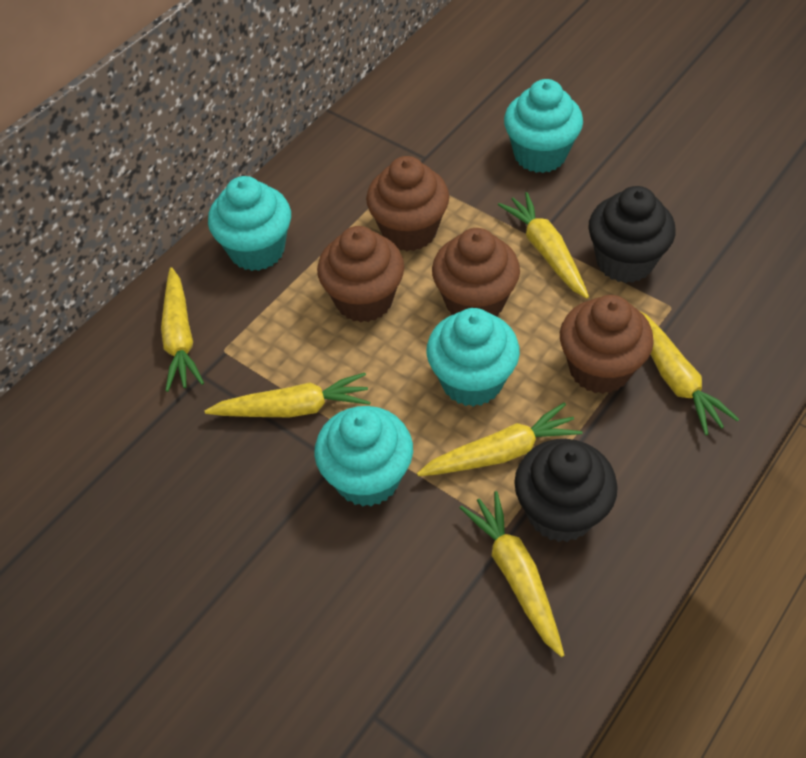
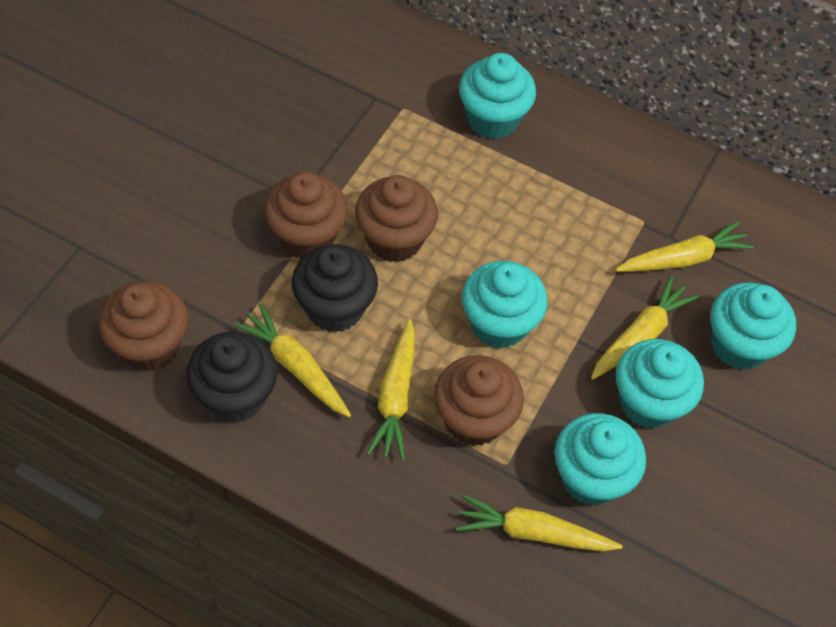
turquoise cupcake: [208,176,291,271] [314,406,413,507] [426,308,520,407] [504,79,583,173] = 4 -> [459,53,536,139] [462,261,548,349] [555,413,646,505] [616,339,704,429] [711,282,796,370] = 5
yellow carrot: [161,267,204,392] [205,373,371,417] [417,402,582,476] [460,491,564,657] [498,192,589,298] [640,311,739,435] = 6 -> [234,303,351,417] [367,319,415,460] [456,494,623,552] [591,276,699,380] [616,221,754,272] = 5

